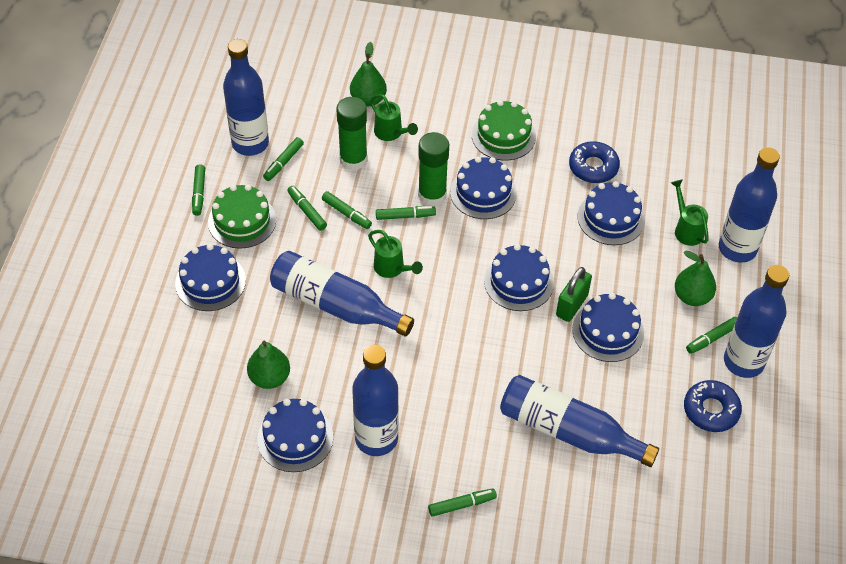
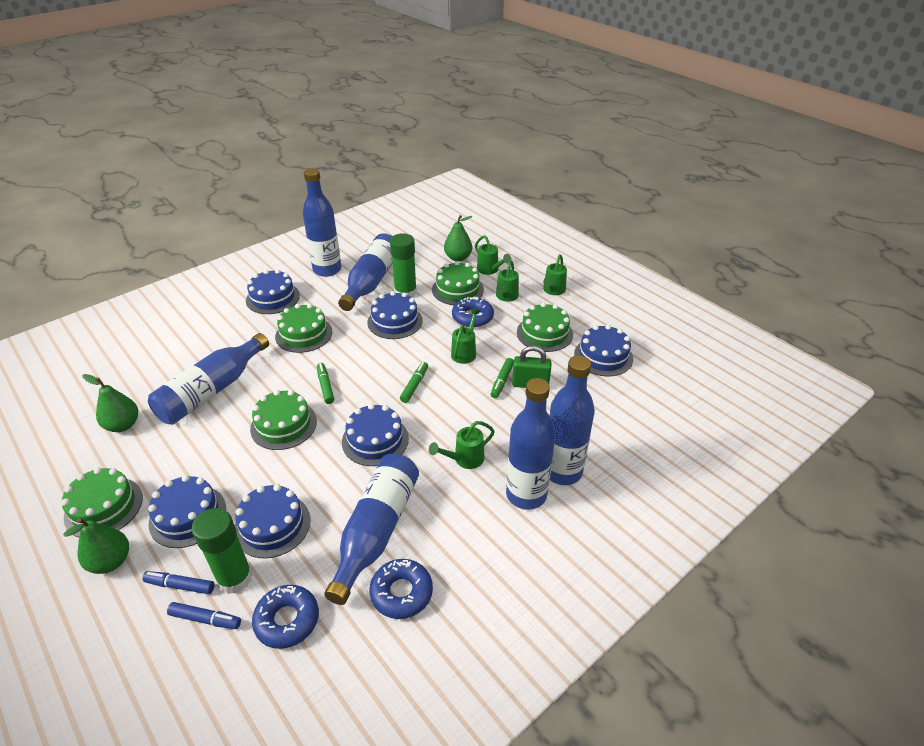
blue donut: [569,141,620,183] [684,380,742,432] = 2 -> [252,585,319,649] [370,559,433,619] [452,297,494,328] = 3
blue marker: none = 0 -> [142,571,215,594] [167,602,241,629] = 2
green cake: [208,184,276,249] [472,100,536,160] = 2 -> [61,467,143,537] [250,390,317,450] [275,304,332,353] [432,261,484,305] [517,302,573,352] = 5
green marker: [192,164,205,216] [263,137,304,181] [287,186,327,231] [322,191,372,229] [376,206,436,220] [428,489,497,517] [686,317,737,354] = 7 -> [317,363,334,404] [400,362,428,403] [490,358,514,398] = 3
green watering can: [368,230,423,278] [370,94,418,141] [671,179,709,246] = 3 -> [429,421,495,469] [451,308,481,364] [475,235,511,275] [496,260,519,302] [543,254,567,295] = 5

